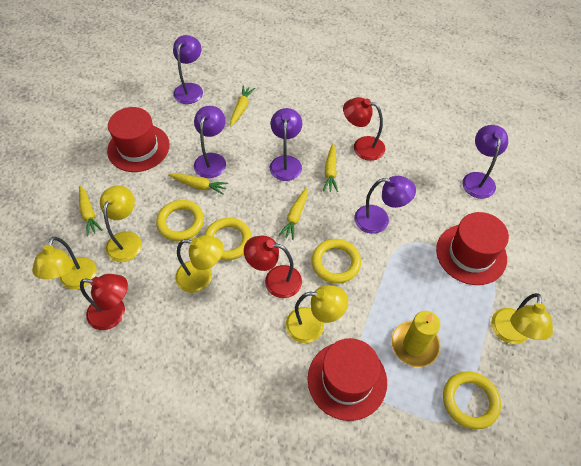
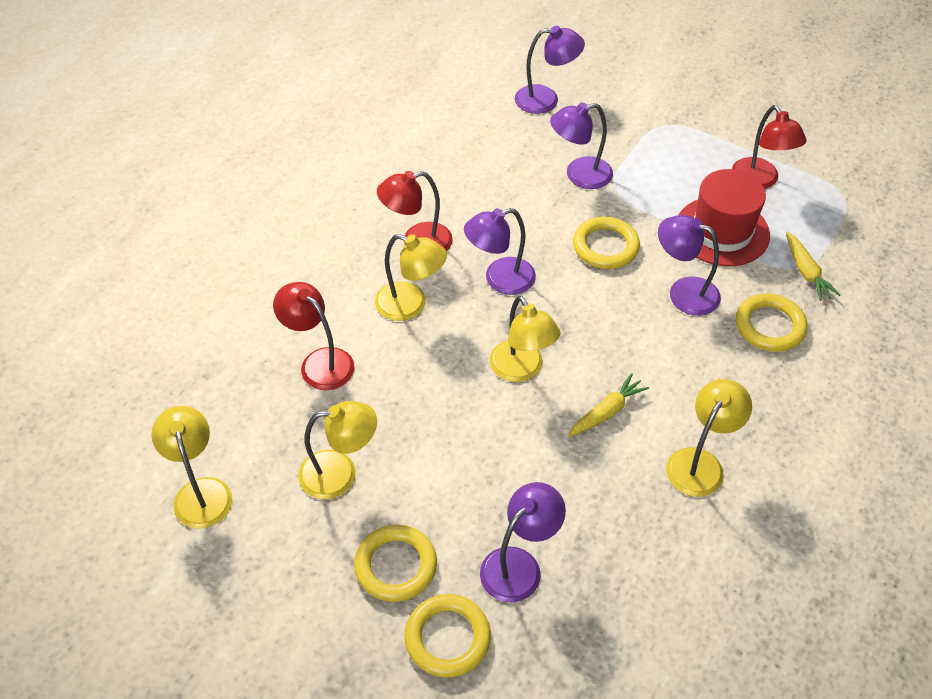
red hat: [107,107,170,172] [308,338,387,421] [436,212,509,285] = 3 -> [678,169,770,266] = 1
yellow candle: [391,311,440,367] = 1 -> none = 0
yellow carrot: [79,185,103,236] [168,173,228,195] [230,85,256,127] [278,188,308,240] [323,144,338,192] = 5 -> [568,373,649,437] [786,231,840,301] = 2

